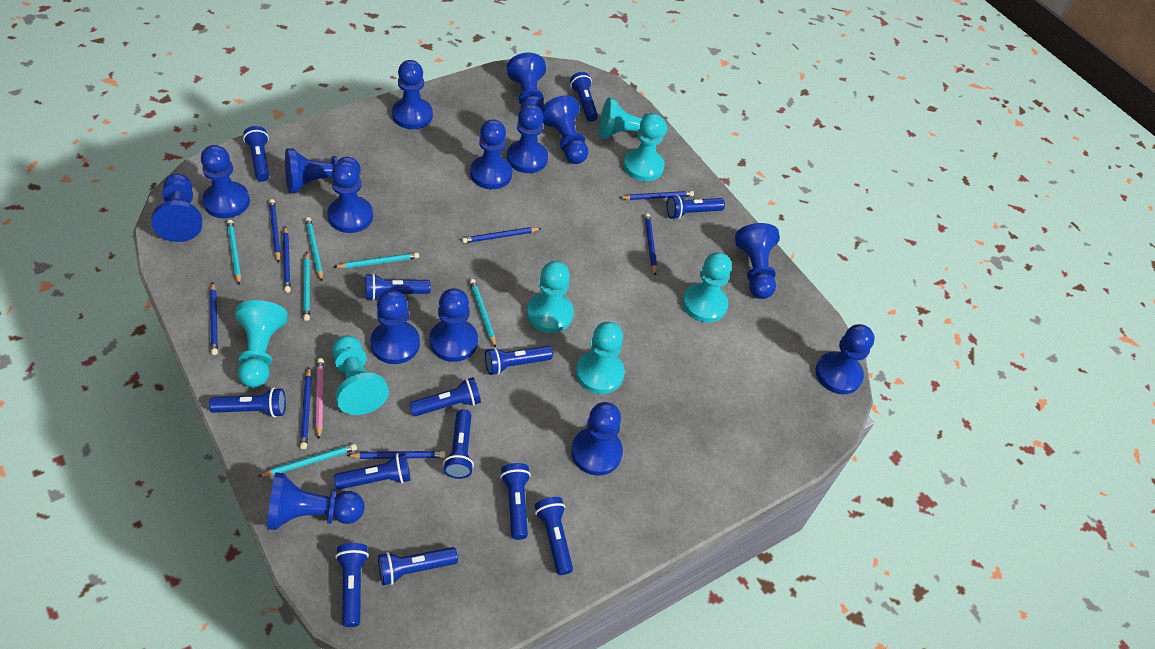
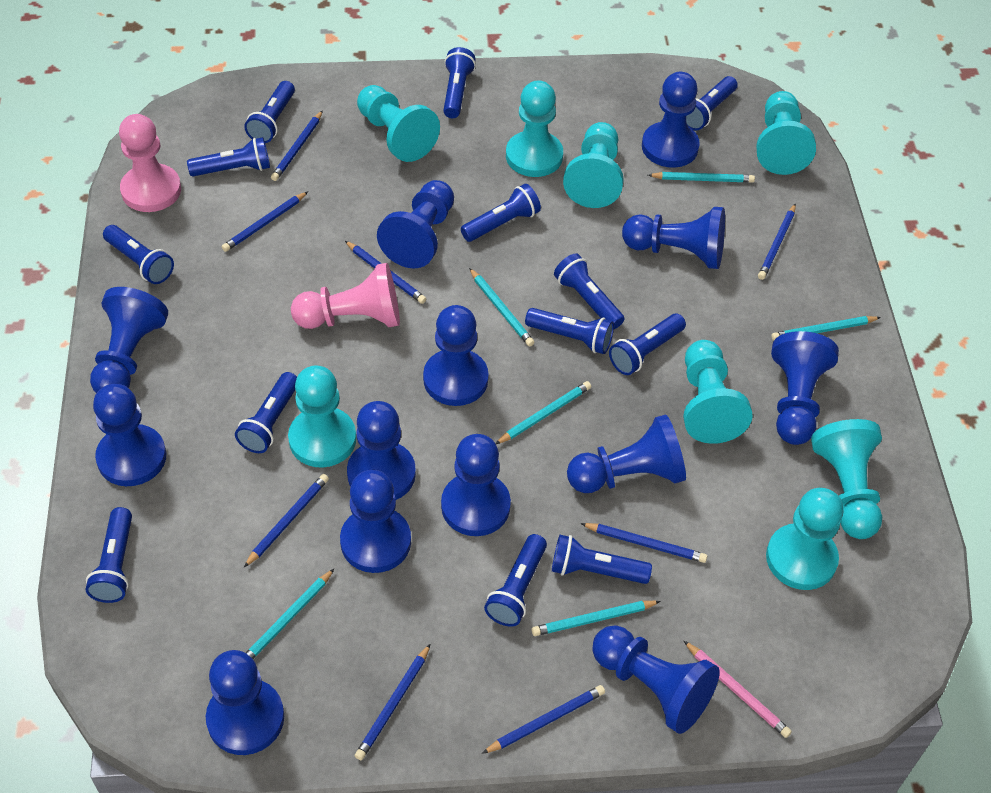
blue pawn: [152,174,202,242] [201,145,250,218] [267,472,365,530] [285,148,361,193] [327,161,373,233] [370,290,420,364] [392,60,433,129] [429,288,478,362] [470,119,512,189] [507,53,546,109] [507,104,548,173] [541,95,588,164] [571,402,623,476] [735,223,780,299] [816,324,875,394] = 15 -> [90,287,168,393] [93,384,166,486] [206,650,284,755] [340,470,411,573] [347,401,416,500] [377,180,454,269] [423,305,489,406] [441,434,511,536] [567,414,686,493] [592,625,720,734] [622,207,725,269] [642,72,700,168] [771,331,839,445] = 13
pink pawn: none = 0 -> [119,114,181,212] [291,263,400,329] = 2
turquoise pawn: [235,300,288,388] [332,335,389,415] [527,261,574,333] [576,322,625,394] [599,97,667,139] [623,113,665,181] [682,252,732,323] = 7 -> [288,366,356,467] [357,85,440,162] [506,80,563,177] [563,122,624,208] [683,340,753,444] [756,91,816,175] [766,488,843,590] [811,419,882,539] = 8

